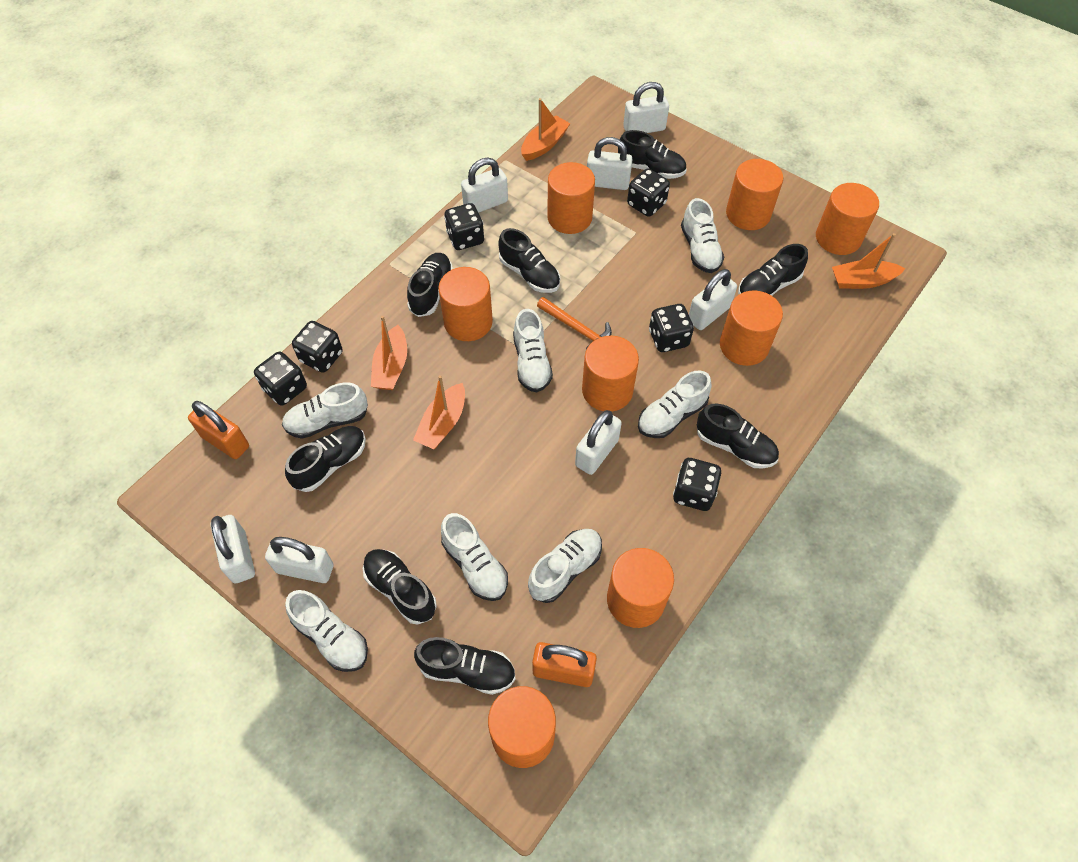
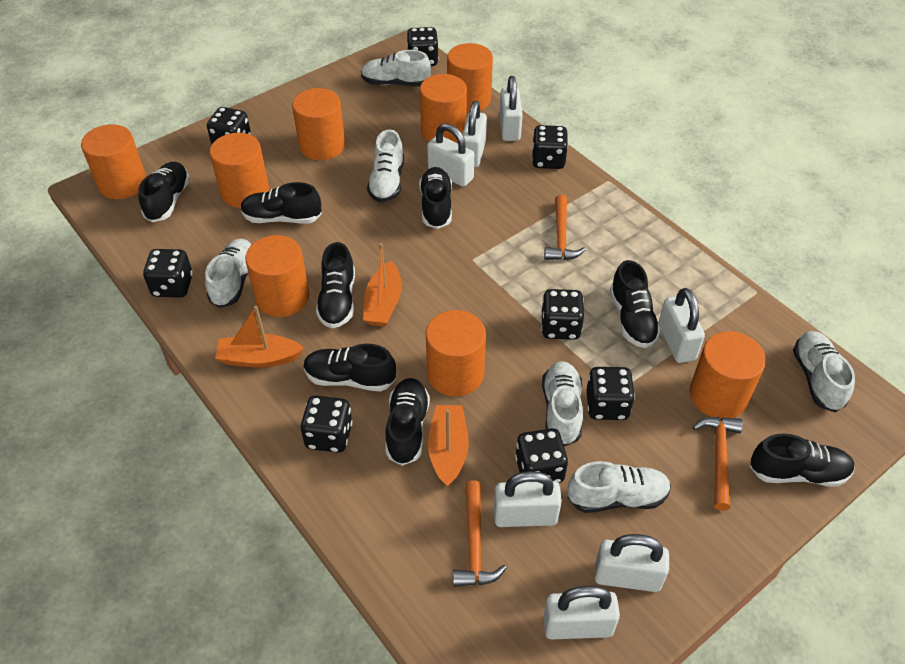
black dice: [254,352,307,405] [292,321,343,373] [444,203,484,250] [627,168,670,217] [649,304,694,352] [673,458,721,511] = 6 -> [143,249,193,298] [207,107,251,144] [301,395,353,453] [407,27,439,66] [515,428,568,483] [532,125,568,169] [541,289,584,340] [587,367,635,420] = 8
orange boat: [371,316,407,390] [413,375,465,449] [521,98,570,161] [832,233,906,289] = 4 -> [215,306,304,368] [363,243,402,327] [428,405,469,487] = 3
orange hammer: [537,297,612,350] = 1 -> [453,481,506,587] [544,195,586,260] [692,417,743,511] = 3
orange padlock: [188,401,249,459] [532,642,597,687] = 2 -> none = 0
white shoe: [282,383,368,439] [285,590,368,672] [441,513,508,601] [513,309,553,393] [528,529,602,603] [638,370,712,438] [681,198,724,273] = 7 -> [205,239,251,308] [361,50,431,87] [367,130,404,203] [542,361,583,447] [568,461,671,513] [793,331,855,412] = 6

